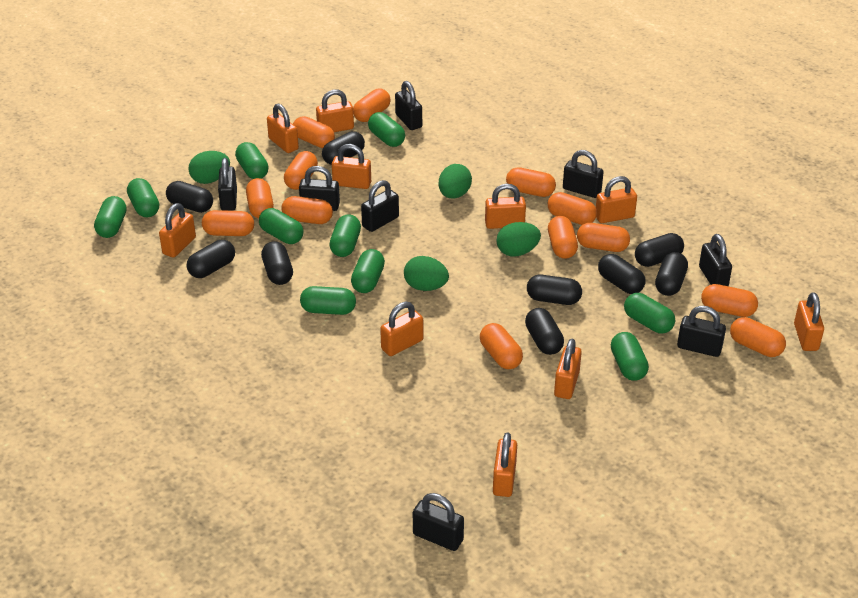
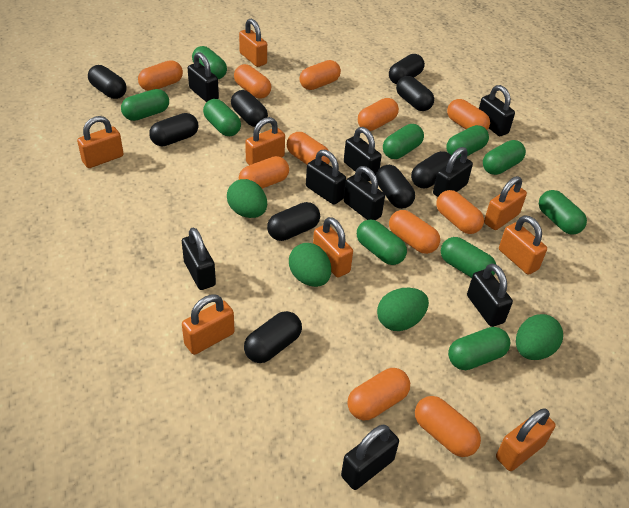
black padlock: [218,158,237,211] [299,166,340,211] [361,180,399,232] [395,81,422,130] [413,493,464,551] [563,150,604,198] [677,306,726,357] [699,234,732,286] = 8 -> [182,228,216,290] [188,52,219,102] [306,150,346,205] [341,425,399,490] [344,127,382,181] [344,166,385,220] [433,147,473,197] [467,263,513,327] [479,85,515,136] = 9
orange capsule: [202,210,254,236] [246,178,274,218] [281,196,333,224] [284,151,318,190] [293,116,335,148] [353,88,391,122] [480,323,523,369] [506,167,556,197] [548,192,597,225] [548,216,578,259] [577,223,630,252] [701,284,758,317] [730,317,786,357] = 13 -> [138,60,183,91] [234,64,271,99] [239,156,289,189] [287,132,330,165] [299,60,341,90] [347,368,410,420] [358,98,399,131] [389,210,440,254] [415,396,481,457] [436,190,484,234] [447,99,490,130] = 11
orange padlock: [159,203,196,258] [267,103,299,153] [316,90,354,132] [332,144,371,189] [380,302,423,356] [485,184,526,229] [493,432,517,497] [554,339,582,399] [596,176,637,223] [794,292,824,351] = 10 -> [77,116,124,168] [182,295,235,355] [239,18,267,67] [245,117,285,165] [313,217,353,277] [484,176,527,230] [496,408,556,471] [499,215,547,275] = 8

